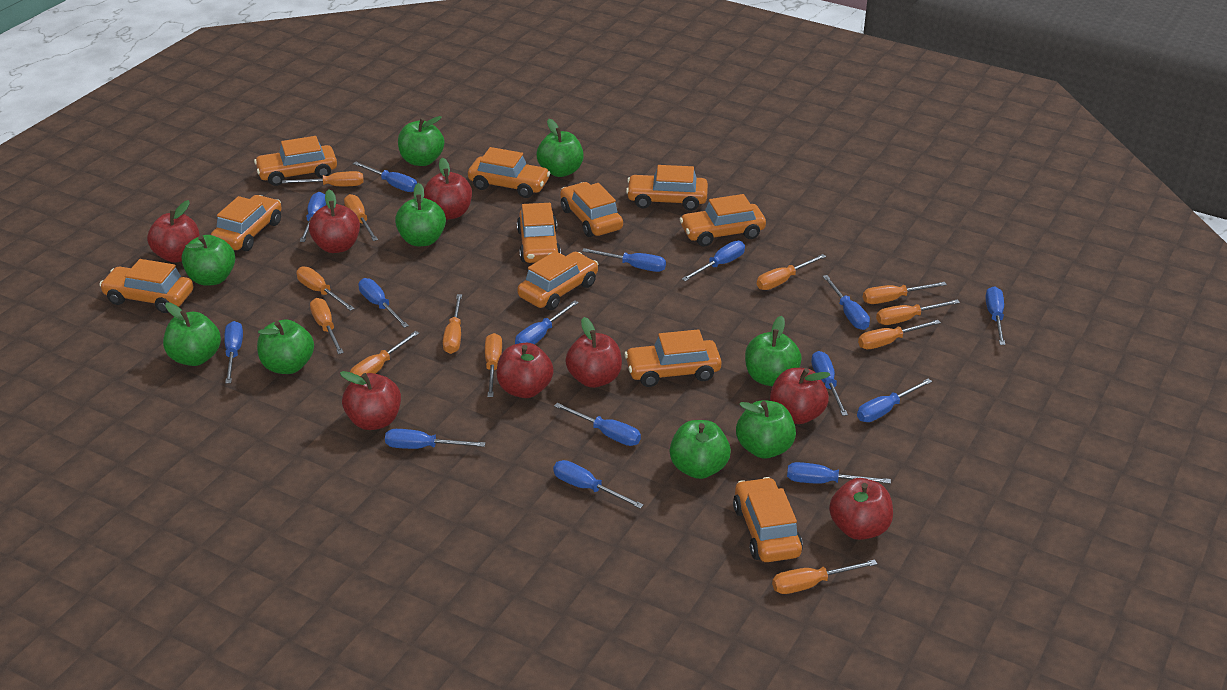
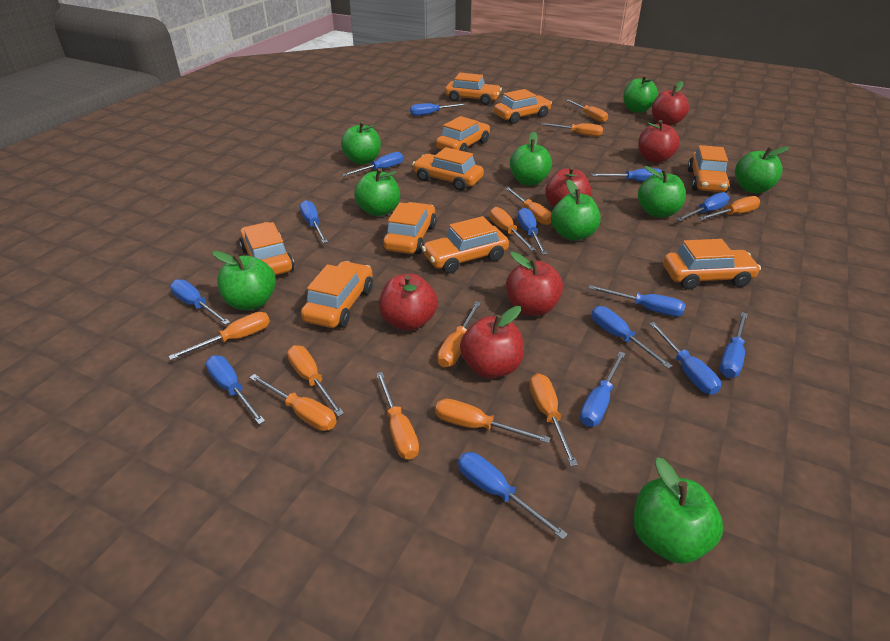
blue screwdriver: [224,321,243,384] [300,192,326,242] [353,162,417,192] [359,278,409,328] [385,429,485,449] [515,300,579,344] [553,460,644,509] [554,403,641,446] [582,248,666,272] [682,241,745,281] [787,462,891,484] [811,351,848,416] [823,275,870,330] [857,379,932,422] [986,286,1005,345] = 15 -> [170,279,230,325] [206,355,265,424] [300,200,328,243] [342,152,403,176] [410,103,466,116] [458,452,568,540] [517,208,547,255] [580,352,626,427] [588,285,686,316] [591,168,662,182] [592,306,672,368] [649,322,721,395] [676,192,730,221] [719,312,748,378] = 14
orange car: [99,259,194,313] [211,195,282,251] [254,136,337,186] [468,147,550,198] [517,203,561,263] [517,251,598,310] [560,182,623,237] [624,329,722,387] [626,165,708,211] [680,194,766,246] [733,477,803,562] = 11 -> [239,222,294,275] [301,261,373,328] [383,202,437,254] [412,147,484,191] [422,216,509,274] [436,116,490,152] [445,73,502,105] [494,89,552,124] [663,239,761,290] [688,145,730,193] = 10
red apple: [147,200,200,263] [309,189,360,253] [340,371,401,430] [424,158,472,220] [497,343,554,398] [565,317,622,388] [770,368,830,424] [829,478,893,540] = 8 -> [379,274,438,331] [460,306,524,378] [506,252,563,316] [545,166,592,208] [638,120,680,163] [652,81,689,126] = 6

